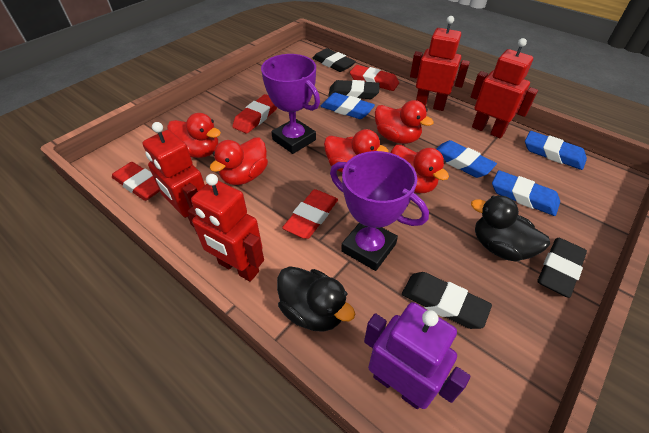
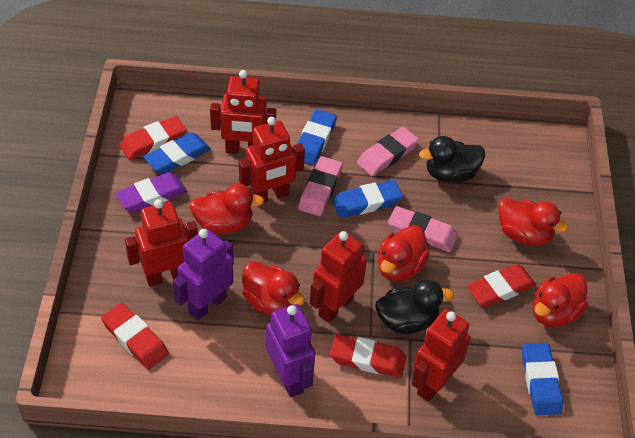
black eraser: [313,48,356,72] [328,80,380,99] [402,272,492,329] [537,238,587,298] = 4 -> none = 0
pink eraser: none = 0 -> [298,156,343,216] [357,127,419,176] [388,206,458,252] = 3
purple eraser: none = 0 -> [116,172,187,212] = 1
purple robot: [364,302,470,409] = 1 -> [173,229,234,320] [266,304,315,397] = 2
purple trophy: [261,54,320,154] [330,151,429,271] = 2 -> none = 0
red robot: [142,122,205,227] [188,174,264,282] [410,16,470,111] [471,38,538,138] = 4 -> [125,199,198,287] [210,70,276,154] [239,117,305,203] [310,231,367,323] [412,309,470,401] = 5

